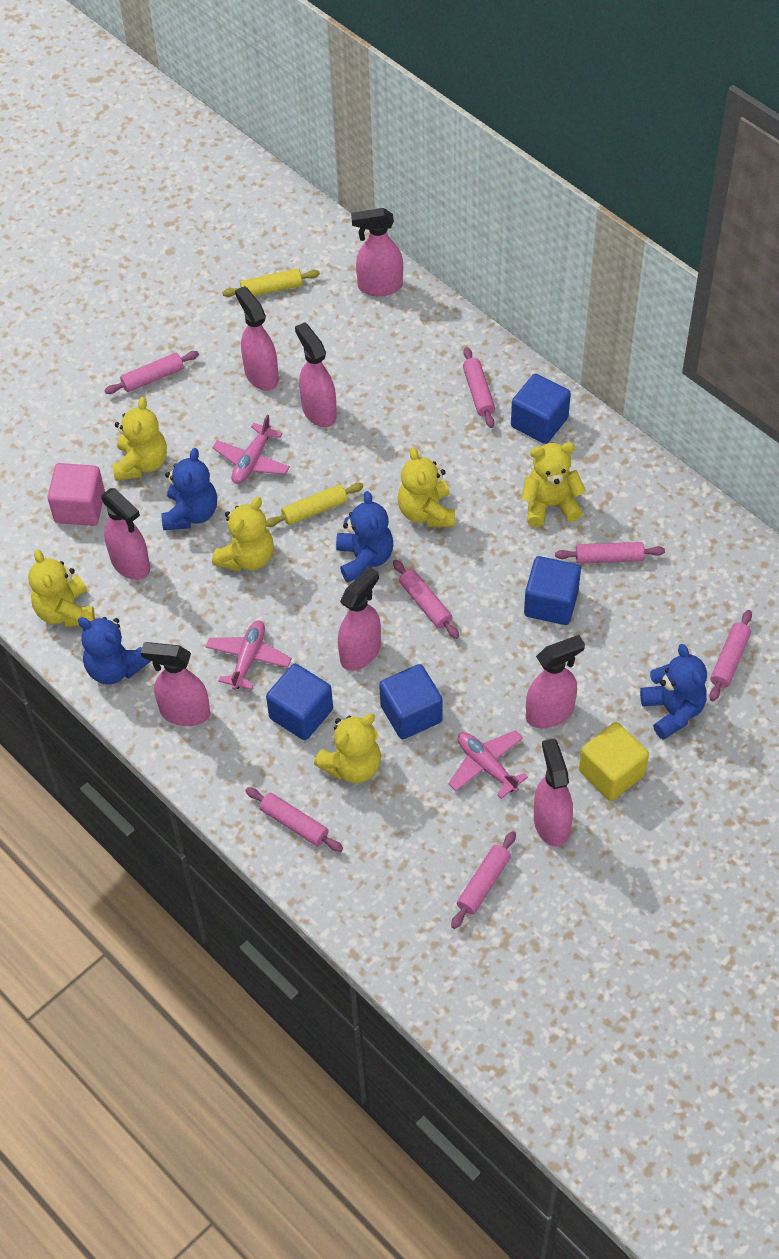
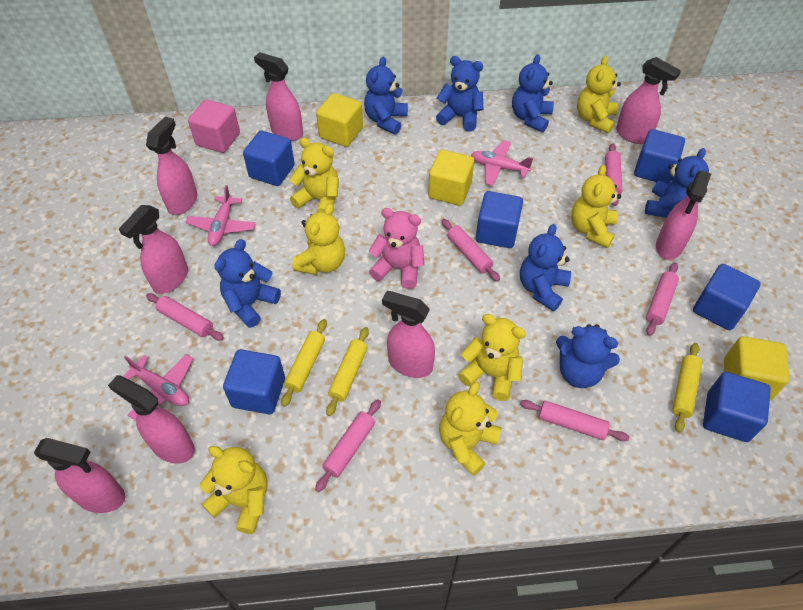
blue cube: [266,664,333,740] [379,664,443,739] [511,374,571,444] [524,556,581,625] = 4 -> [223,349,285,414] [243,131,295,186] [476,191,523,248] [634,129,685,184] [693,264,760,330] [703,372,771,442] = 6
blue teddy bear: [78,617,151,684] [161,448,217,530] [336,491,393,583] [640,644,707,740] = 4 -> [214,239,281,328] [364,57,408,134] [436,56,483,132] [512,54,554,132] [520,224,571,312] [556,324,620,388] [645,148,709,218] = 7
pink rolling pin: [104,351,199,394] [245,787,343,852] [393,560,459,639] [451,831,516,929] [463,347,495,428] [555,542,665,564] [709,610,752,701] = 7 -> [146,293,224,341] [315,399,381,492] [442,219,500,282] [520,400,629,441] [605,143,622,206] [646,262,679,336] = 6
pink teddy bear: none = 0 -> [368,208,424,289] = 1
yellow cube: [579,722,649,801] = 1 -> [316,93,363,147] [428,150,474,206] [724,336,790,401] = 3
yellow rolling pin: [222,268,320,297] [266,483,364,527] = 2 -> [281,319,327,407] [326,327,369,416] [672,343,702,433] = 3
yellow teddy bear: [28,549,95,627] [113,397,167,481] [212,497,274,572] [314,714,381,783] [398,447,455,527] [521,442,586,527] = 6 -> [200,446,268,534] [290,138,339,213] [292,203,345,275] [439,382,502,476] [458,314,526,401] [571,165,621,248] [577,56,621,133] = 7

